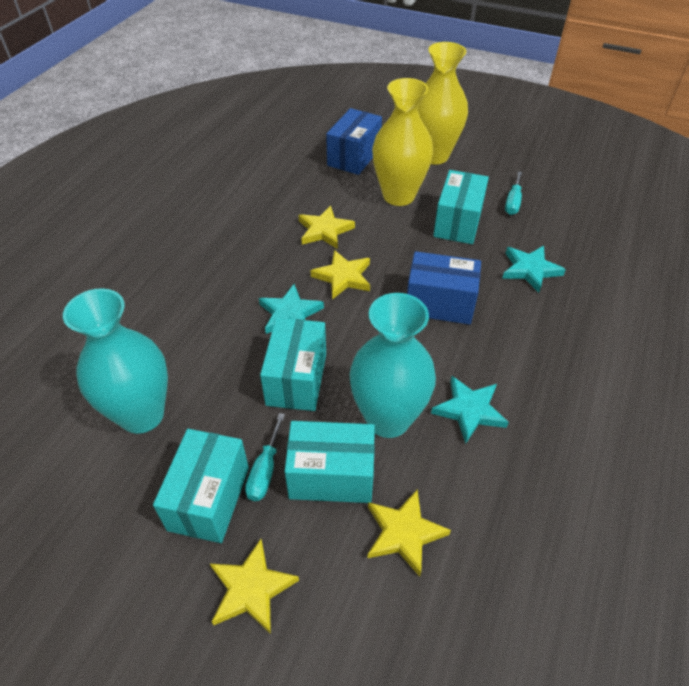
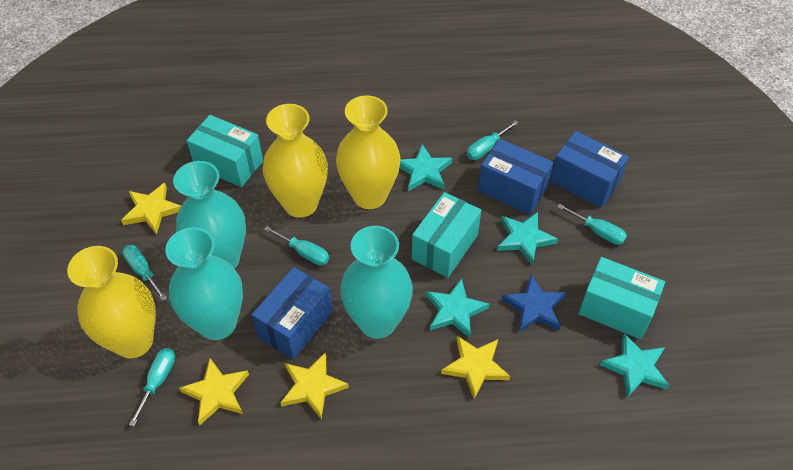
blue box: [326,108,382,175] [407,251,481,324] = 2 -> [252,267,333,359] [478,139,554,215] [550,131,629,208] = 3
blue star: none = 0 -> [502,275,567,332] = 1
turquoise box: [153,429,249,543] [260,318,326,411] [284,421,375,503] [433,170,489,244] = 4 -> [187,115,263,187] [412,192,481,278] [578,257,665,339] = 3
turquoise screwdriver: [245,413,285,501] [505,171,522,215] = 2 -> [122,245,167,301] [129,348,175,427] [264,226,329,265] [467,120,519,160] [557,204,627,245] = 5
turquoise star: [259,284,324,334] [431,376,509,444] [502,246,566,293] = 3 -> [399,144,452,191] [426,278,489,338] [497,212,558,265] [600,333,669,398] = 4
turquoise vase: [63,288,168,434] [349,293,436,438] = 2 -> [165,227,243,340] [173,161,246,269] [340,226,413,339] = 3
yellow vase: [372,78,433,206] [418,42,468,165] = 2 -> [67,246,156,358] [263,104,328,218] [336,95,401,209] = 3

